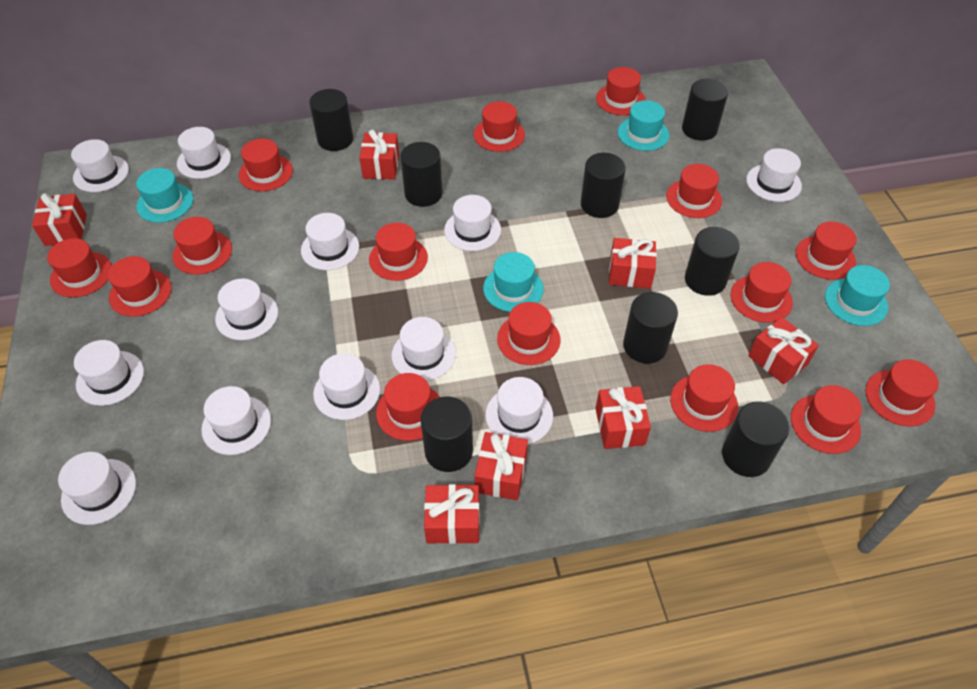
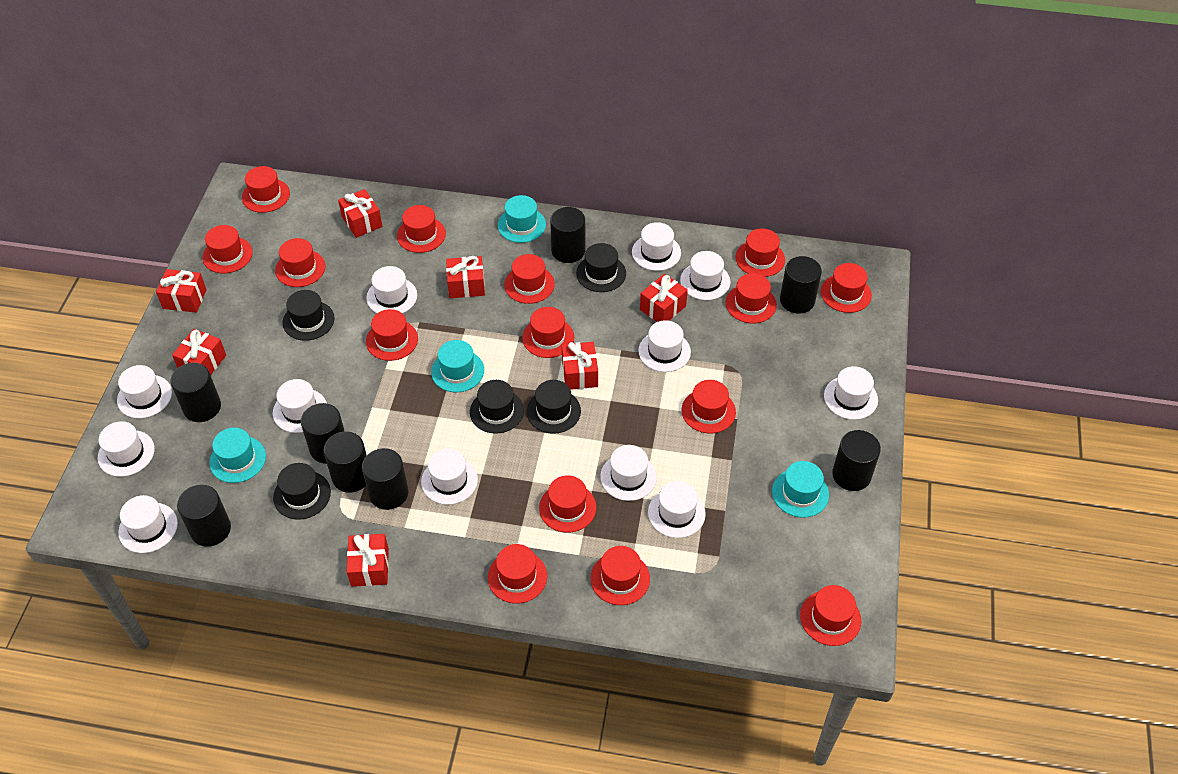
black hat: none = 0 -> [273,463,331,520] [283,290,335,341] [470,380,524,434] [527,380,581,434] [576,243,626,292] = 5

